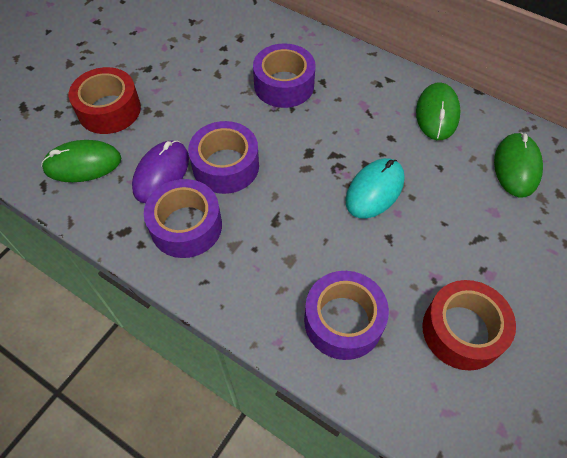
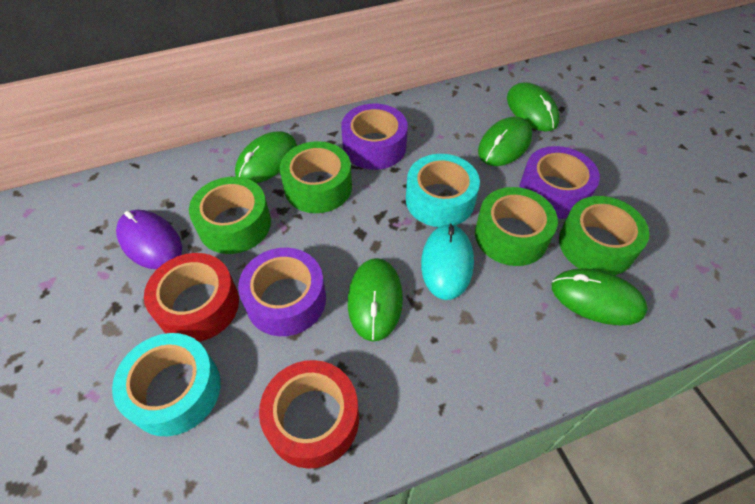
green mouse: [41,140,121,182] [416,82,461,140] [494,132,543,197] = 3 -> [235,132,297,183] [348,258,403,342] [478,117,532,166] [507,82,560,131] [552,268,648,326] = 5
green tape: none = 0 -> [189,177,271,254] [280,141,352,213] [475,187,558,266] [559,196,649,275] = 4
purple tape: [144,179,222,258] [188,121,259,194] [253,43,316,108] [304,271,389,360] = 4 -> [238,248,326,336] [341,104,408,170] [519,146,600,219] = 3
turquoise tape: none = 0 -> [112,333,221,436] [406,154,480,227] = 2

